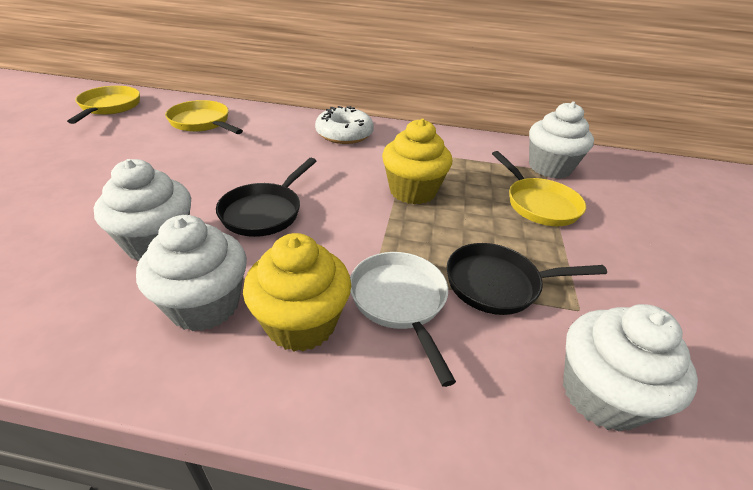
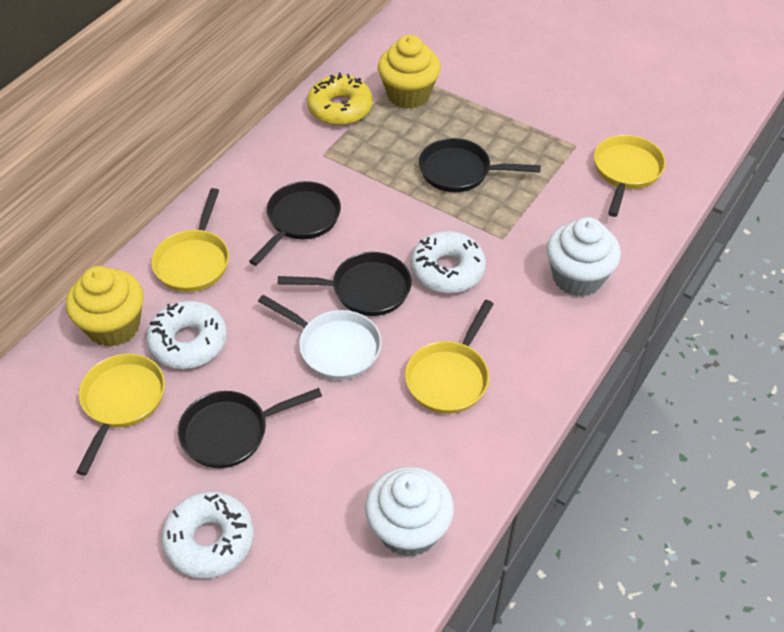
black pan: [216,158,316,237] [447,243,607,315] = 2 -> [178,388,322,468] [249,181,341,266] [278,252,412,316] [419,138,541,192] = 4
white cupcake: [94,159,191,261] [136,215,247,331] [529,101,594,178] [563,304,698,432] = 4 -> [365,467,454,557] [547,217,621,297] = 2
white donut: [315,106,374,144] = 1 -> [146,301,227,369] [161,491,254,579] [411,231,486,293] = 3
yellow donut: none = 0 -> [307,73,373,125] = 1
yellow pan: [67,86,140,124] [165,100,243,134] [492,151,586,226] = 3 -> [76,354,165,475] [151,188,229,292] [405,300,494,414] [594,135,666,217] = 4

